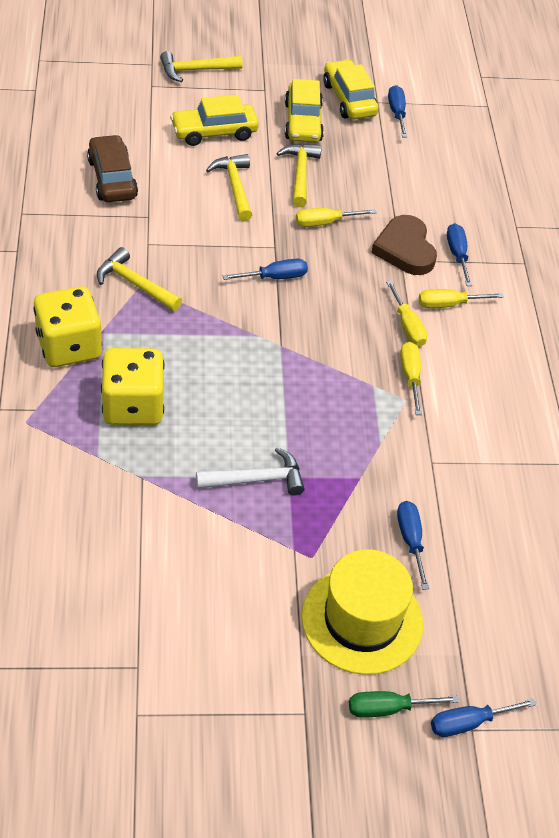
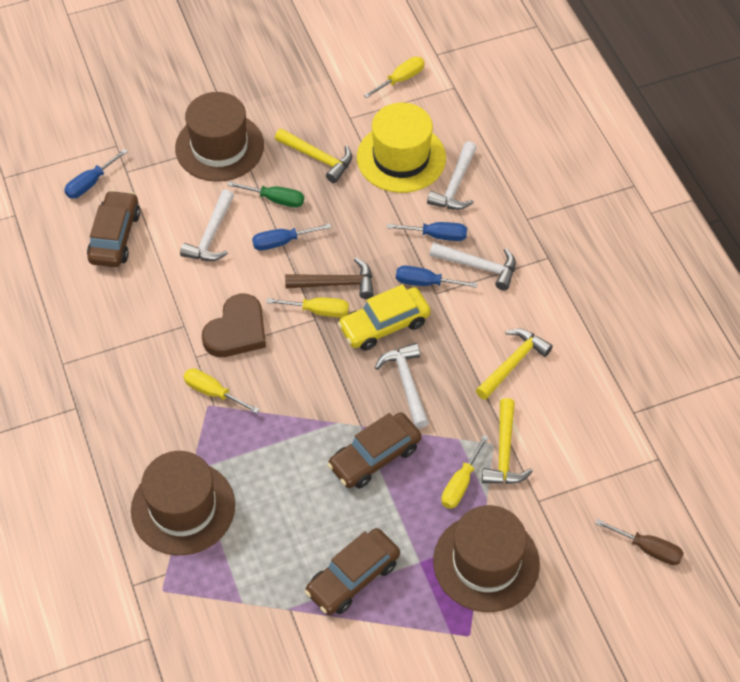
blue screwdriver: [223,259,308,280] [388,85,407,137] [397,501,429,590] [431,698,537,737] [447,223,472,286] = 5 -> [64,149,128,198] [252,223,331,251] [387,222,467,241] [396,266,478,288] = 4
brown car: [87,135,138,202] = 1 -> [87,190,140,267] [305,528,400,615] [327,413,422,489] = 3
brown hammer: none = 0 -> [285,258,374,299] = 1
brown hat: none = 0 -> [131,451,235,555] [175,92,264,182] [433,505,540,612] = 3
brown screwdriver: none = 0 -> [595,519,684,565] = 1
white hammer: [196,447,305,495] = 1 -> [180,190,234,261] [375,343,429,429] [427,141,477,210] [429,243,516,290] = 4
yellow car: [170,95,259,146] [285,79,324,143] [323,59,379,119] = 3 -> [337,284,431,351] = 1
yellow dice: [33,286,102,367] [101,348,165,425] = 2 -> none = 0
yellow hammer: [97,247,182,311] [160,51,243,82] [206,154,252,221] [276,144,322,207] = 4 -> [275,128,352,183] [476,328,553,400] [482,398,533,484] = 3

